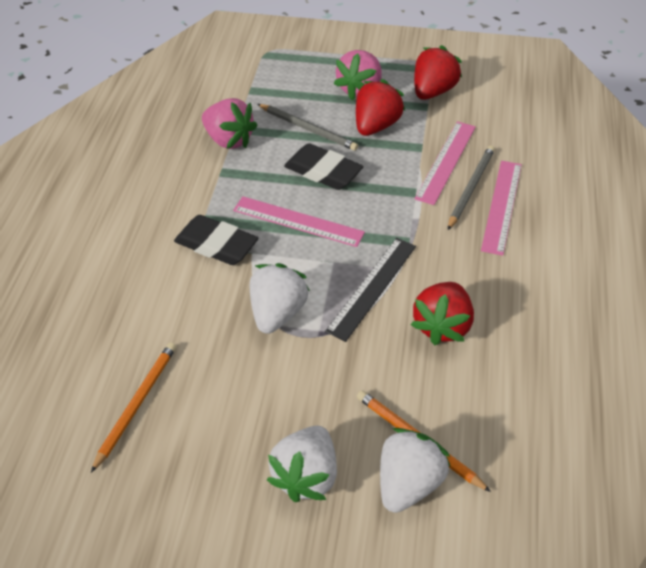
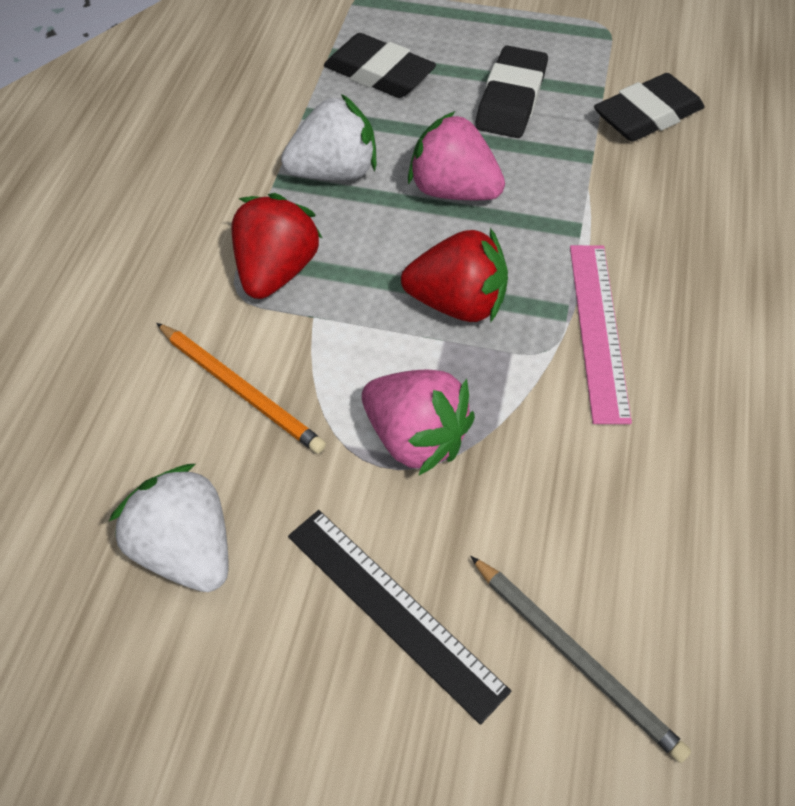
black eraser: [174,215,258,265] [284,143,363,190] = 2 -> [324,33,436,98] [476,46,548,138] [594,73,705,142] = 3
grey pencil: [258,104,358,151] [448,146,495,230] = 2 -> [470,556,691,763] = 1
orange pencil: [91,342,176,473] [357,390,491,492] = 2 -> [156,323,326,454] = 1
pink ruler: [233,196,365,247] [414,121,476,205] [481,161,522,256] = 3 -> [570,245,632,424] = 1
red strawberry: [356,79,405,136] [411,282,474,345] [414,45,462,100] = 3 -> [231,193,322,299] [401,228,508,323] = 2
white strawberry: [250,263,310,334] [267,426,337,502] [380,428,450,513] = 3 -> [109,464,228,592] [281,94,377,180] = 2

